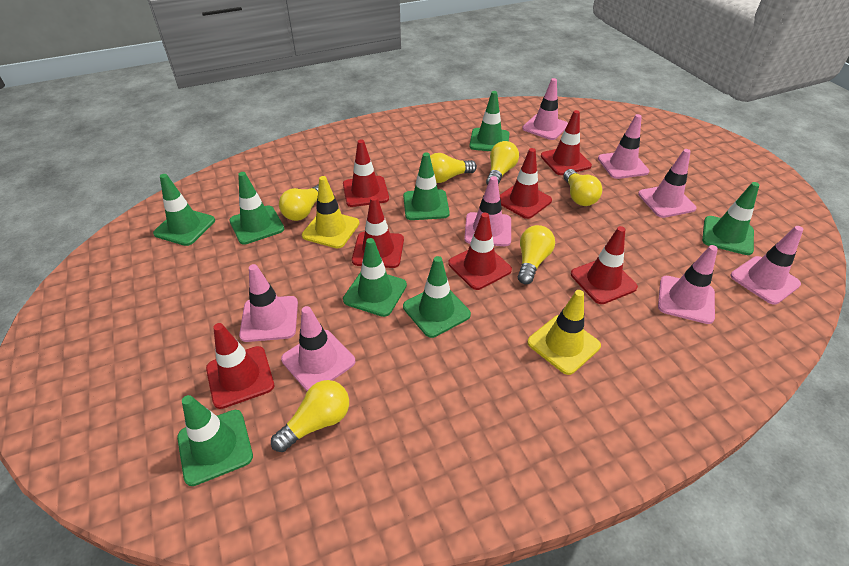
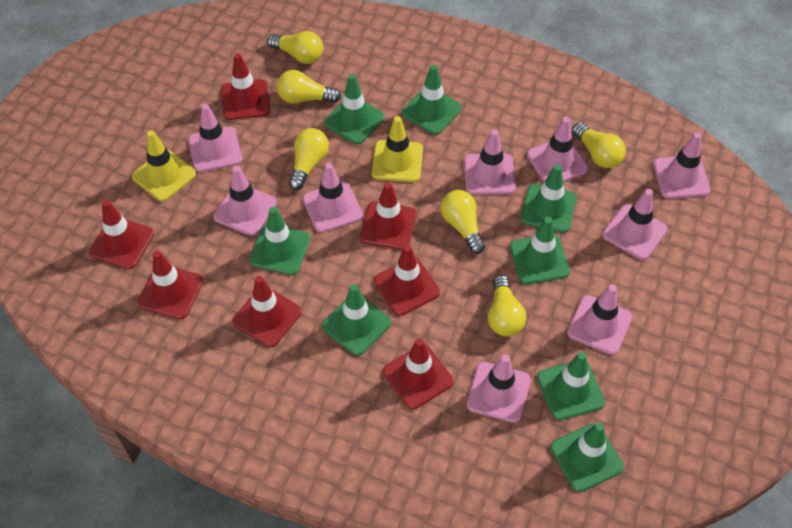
pink traffic cone: [239,264,298,342] [281,306,355,391] [464,176,511,246] [522,78,568,140] [598,114,649,179] [638,149,696,218] [658,245,718,324] [731,226,803,304] = 8 -> [188,104,242,172] [213,166,277,236] [303,163,363,233] [464,129,515,195] [467,354,531,423] [527,117,588,182] [567,284,632,355] [603,189,667,260] [653,132,710,199] = 9

